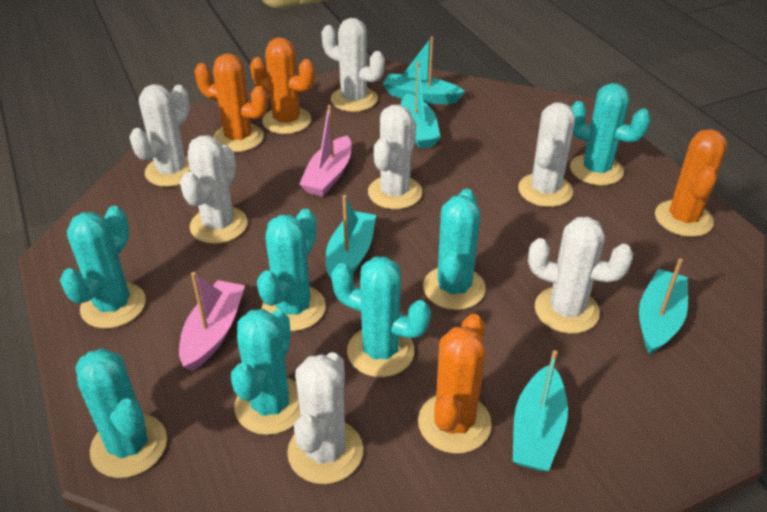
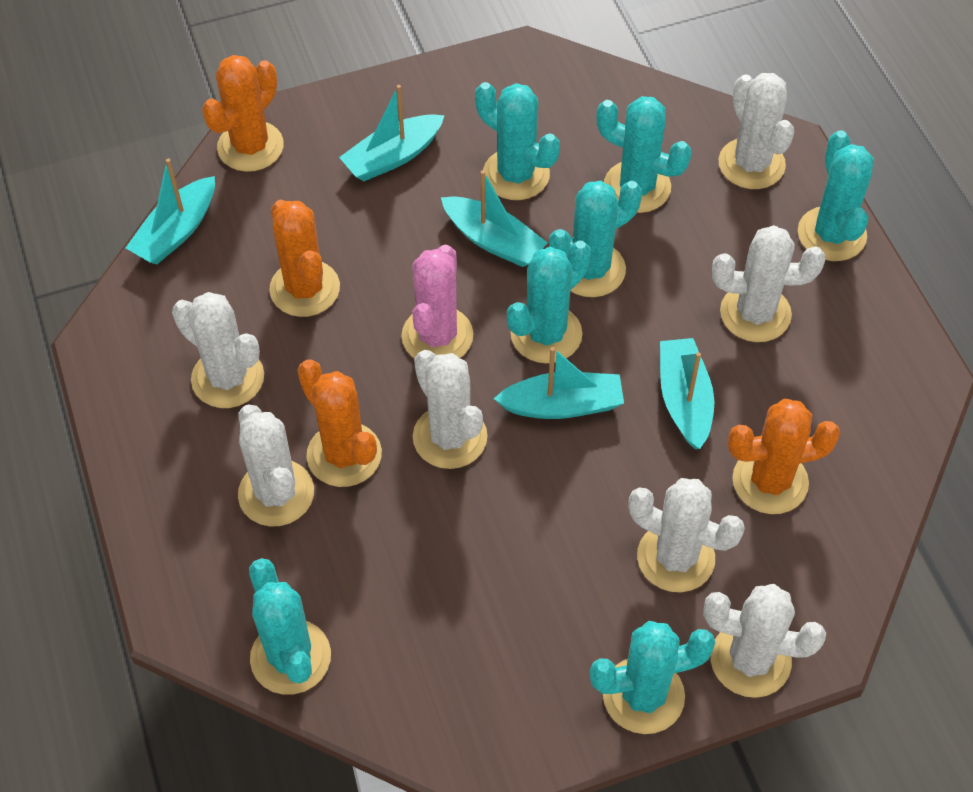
pink boat: [179,272,245,371] [299,105,351,197] = 2 -> none = 0
pink cactus: none = 0 -> [401,245,474,358] = 1

